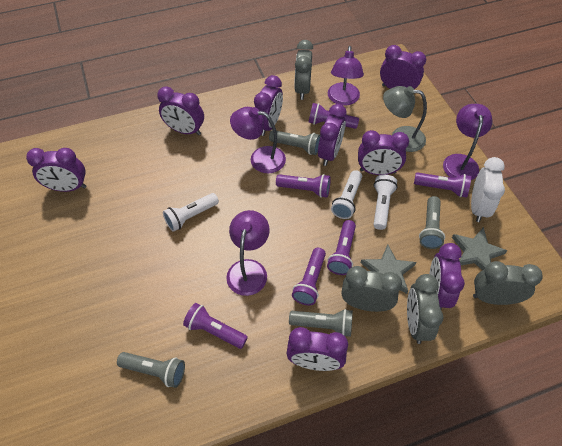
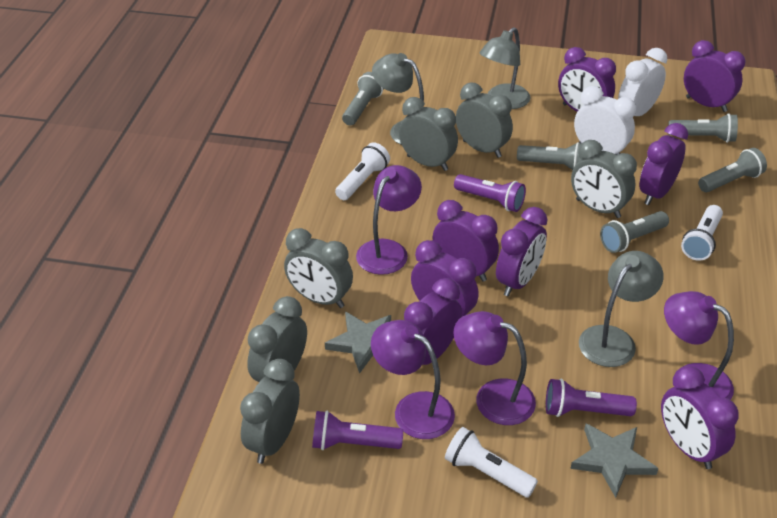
grey clock: [294,40,313,100] [342,266,402,312] [407,274,444,344] [473,261,543,305] = 4 -> [240,359,300,464] [247,296,307,382] [284,228,353,308] [399,97,458,171] [456,82,513,158] [571,140,637,218] = 6
grey flashlight: [117,352,185,388] [269,130,321,155] [289,309,353,337] [419,196,445,249] = 4 -> [342,72,384,125] [517,142,581,170] [600,211,669,253] [668,113,738,143] [698,148,767,192] = 5
grey lamp: [383,86,427,152] = 1 -> [372,53,424,145] [480,27,530,109] [579,251,663,367] = 3
purple flashlight: [183,303,248,349] [276,174,331,198] [292,248,326,305] [308,103,359,129] [327,220,356,275] [414,172,471,198] = 6 -> [312,411,403,450] [454,174,526,212] [546,379,637,417] = 3
white clock: [471,157,505,222] = 1 -> [574,86,636,155] [618,48,667,116] = 2

